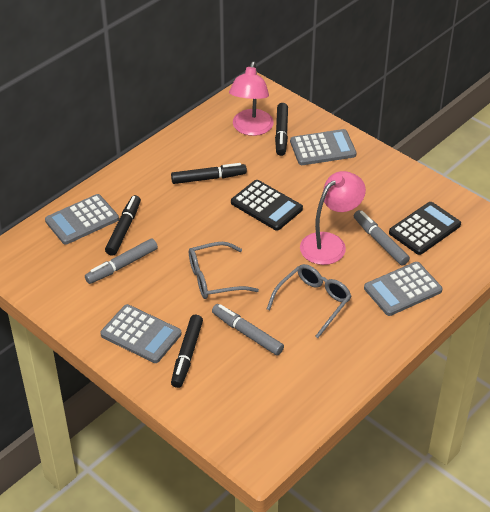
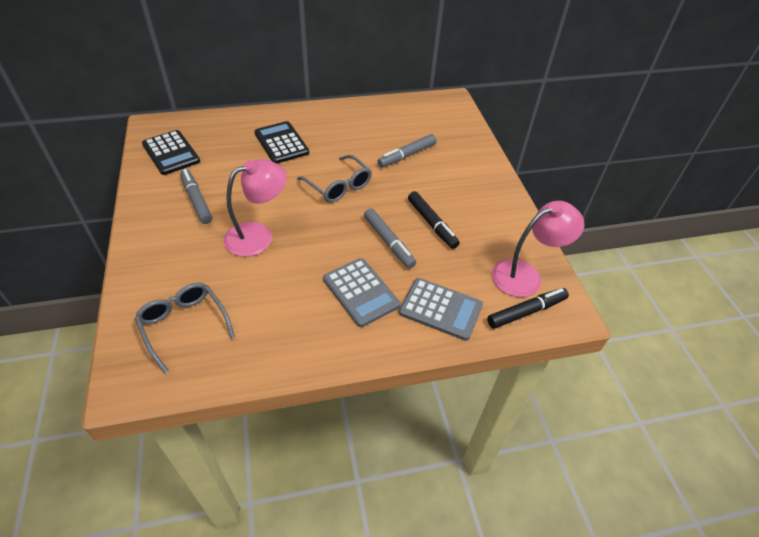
black marker: [105,195,141,256] [171,163,247,184] [171,315,203,388] [275,103,288,156] = 4 -> [408,191,460,249] [487,288,569,329] = 2
grey calculator: [45,194,119,245] [100,304,181,363] [290,129,357,165] [364,262,443,316] = 4 -> [323,258,400,327] [399,278,483,341] = 2

